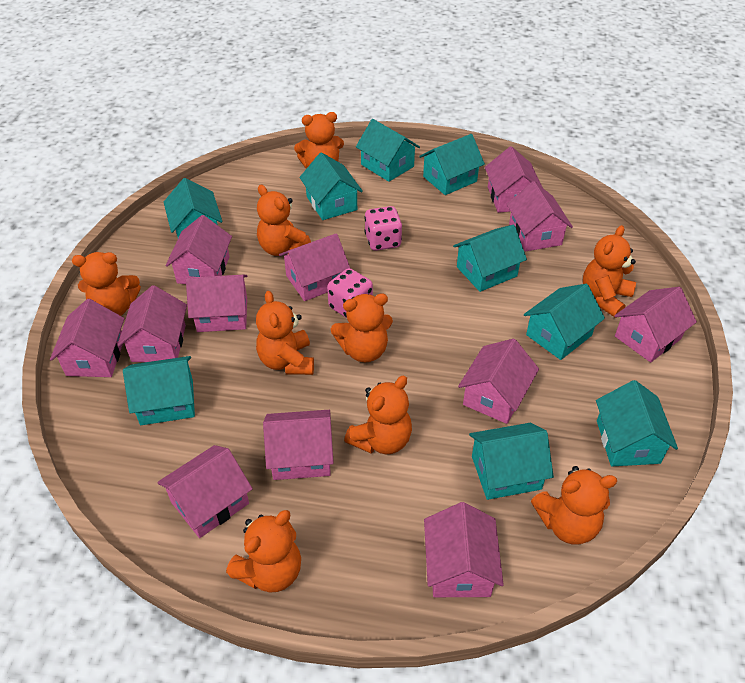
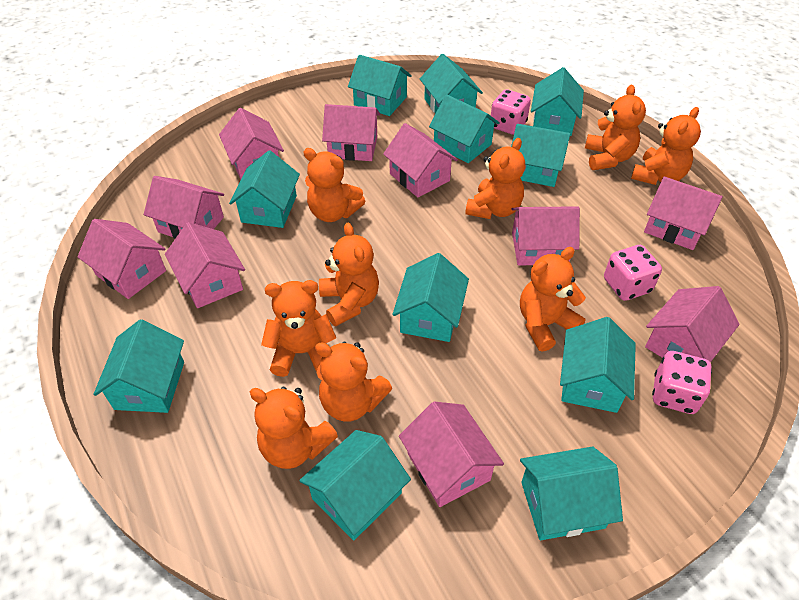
pink dice: [327,268,373,318] [364,206,402,251] = 2 -> [491,89,531,135] [604,245,662,301] [652,351,712,414] = 3
pink house: [50,299,125,377] [118,285,187,362] [157,445,253,538] [166,215,232,284] [186,275,247,332] [263,410,334,480] [279,233,350,301] [424,502,504,597] [458,338,539,424] [485,146,543,213] [506,181,573,252] [614,287,697,362] = 12 -> [77,219,166,299] [144,176,224,239] [165,222,245,308] [219,108,284,180] [322,104,380,161] [383,123,458,197] [399,401,504,507] [511,206,580,265] [644,177,723,250] [645,286,740,363] = 10
turquoise house: [123,356,195,425] [164,178,222,238] [299,152,363,220] [356,119,420,182] [419,134,485,195] [453,225,527,292] [469,423,554,500] [524,284,605,360] [596,380,678,466] = 9 -> [93,319,184,413] [229,150,300,228] [299,430,411,540] [348,55,412,116] [392,253,469,342] [420,54,483,114] [429,94,500,163] [511,124,570,187] [520,447,623,540] [531,67,584,136] [560,317,636,413] = 11

